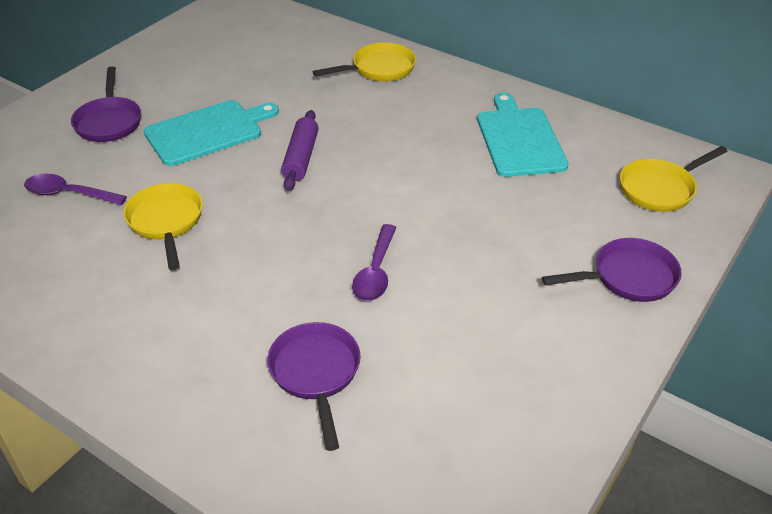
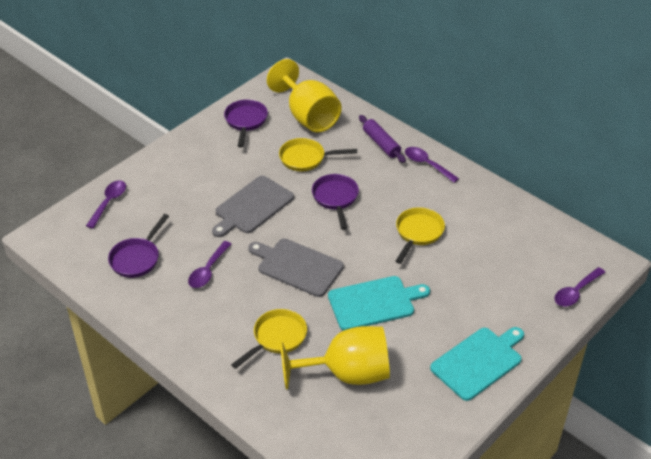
grey cutting board: none = 0 -> [212,176,294,237] [248,239,344,297] = 2
purple spoon: [24,174,127,205] [352,224,397,301] = 2 -> [86,180,126,229] [188,241,231,288] [405,147,459,183] [555,267,605,307] = 4
yellow goblet: none = 0 -> [267,59,342,133] [280,326,390,389] = 2

